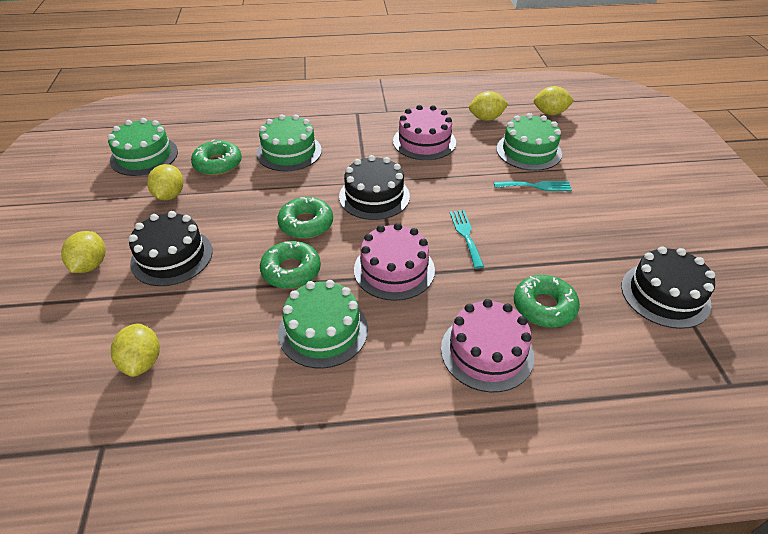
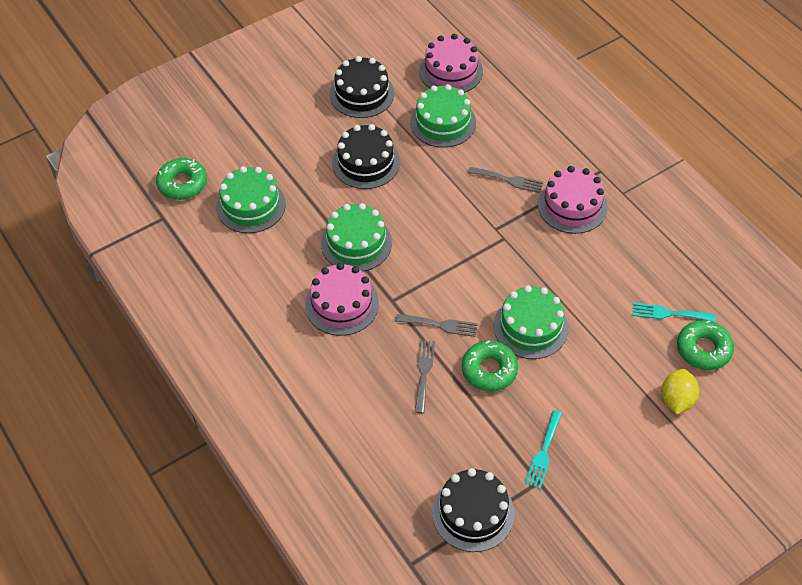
green donut: [191,140,242,176] [260,241,321,289] [277,197,333,239] [514,275,580,328] = 4 -> [156,158,207,200] [462,341,518,391] [677,320,734,370] = 3
grey fork: none = 0 -> [395,314,478,337] [415,340,435,413] [468,167,543,193] = 3
yellow lemon: [61,231,105,273] [111,323,160,377] [147,164,183,200] [469,91,508,121] [534,86,574,115] = 5 -> [661,369,699,414] = 1

